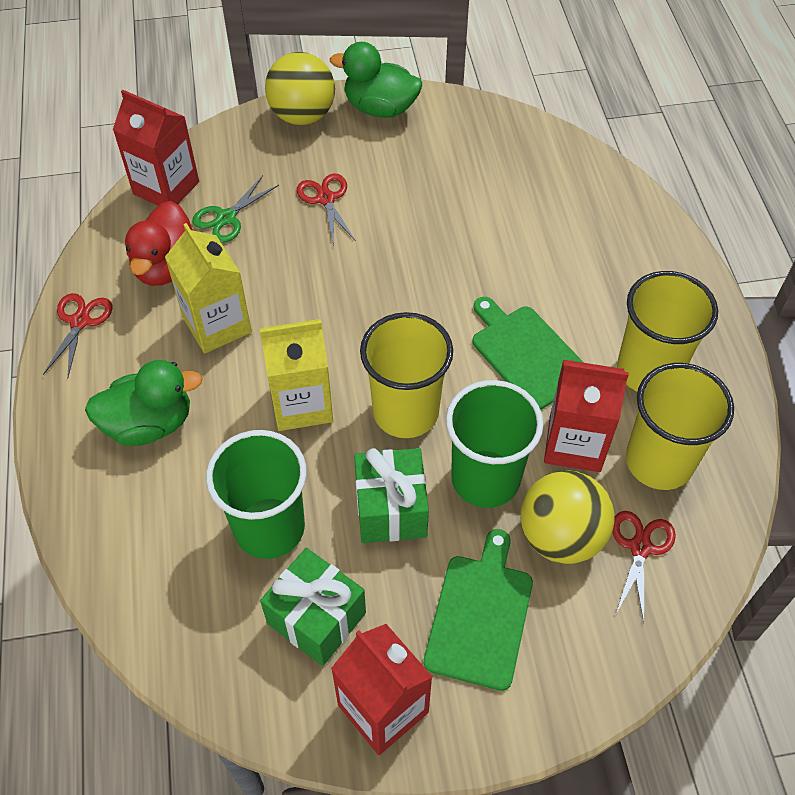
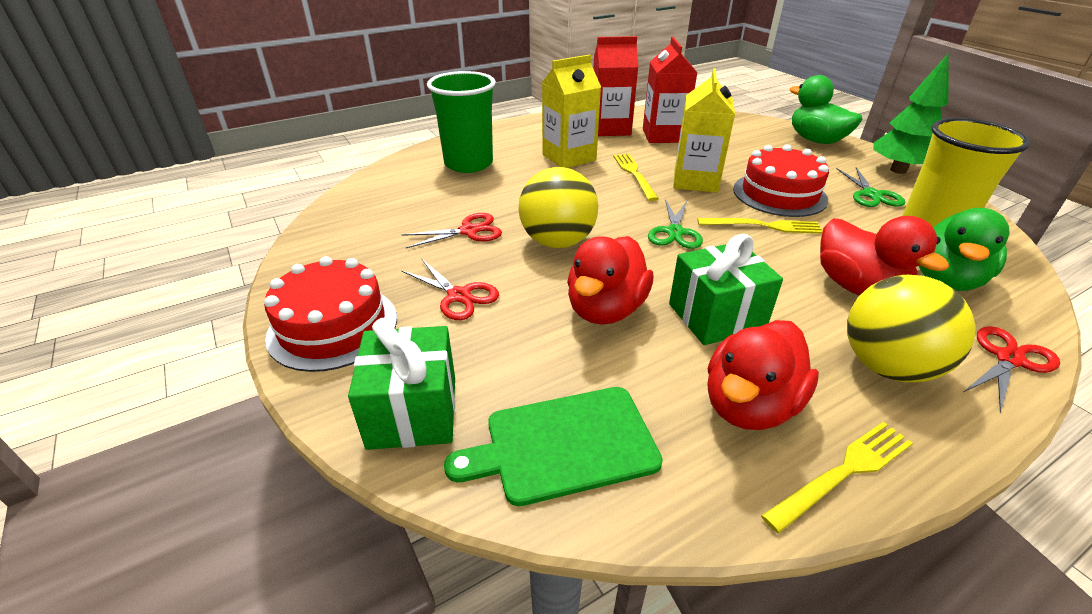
green cup: [206,430,307,559] [446,380,544,508] = 2 -> [427,71,496,173] = 1
green cutting board: [424,529,533,691] [472,297,584,410] = 2 -> [444,387,663,506] = 1
green scissors: [192,176,279,243] = 1 -> [648,199,703,249] [836,167,905,207] = 2
green tree: none = 0 -> [873,53,949,174] = 1
red cake: none = 0 -> [264,256,397,372] [733,144,829,217] = 2
red carton: [113,90,199,206] [331,624,432,755] [544,360,629,472] = 3 -> [593,36,638,136] [643,37,697,143] = 2
red duck: [125,201,196,286] = 1 -> [567,236,654,325] [708,320,819,430] [820,216,949,296] = 3
yellow cup: [360,312,453,438] [617,271,718,392] [626,363,734,490] = 3 -> [902,118,1030,227] = 1
yellow fork: none = 0 -> [613,154,659,201] [697,218,823,234] [761,422,913,533] = 3

